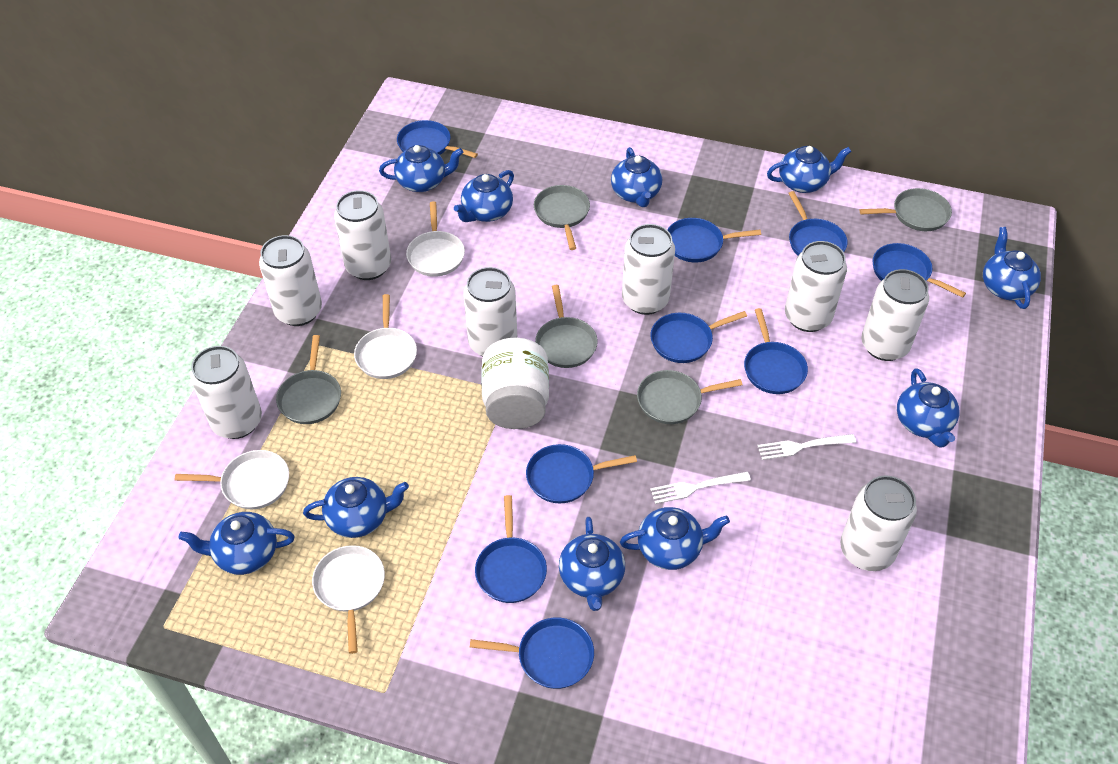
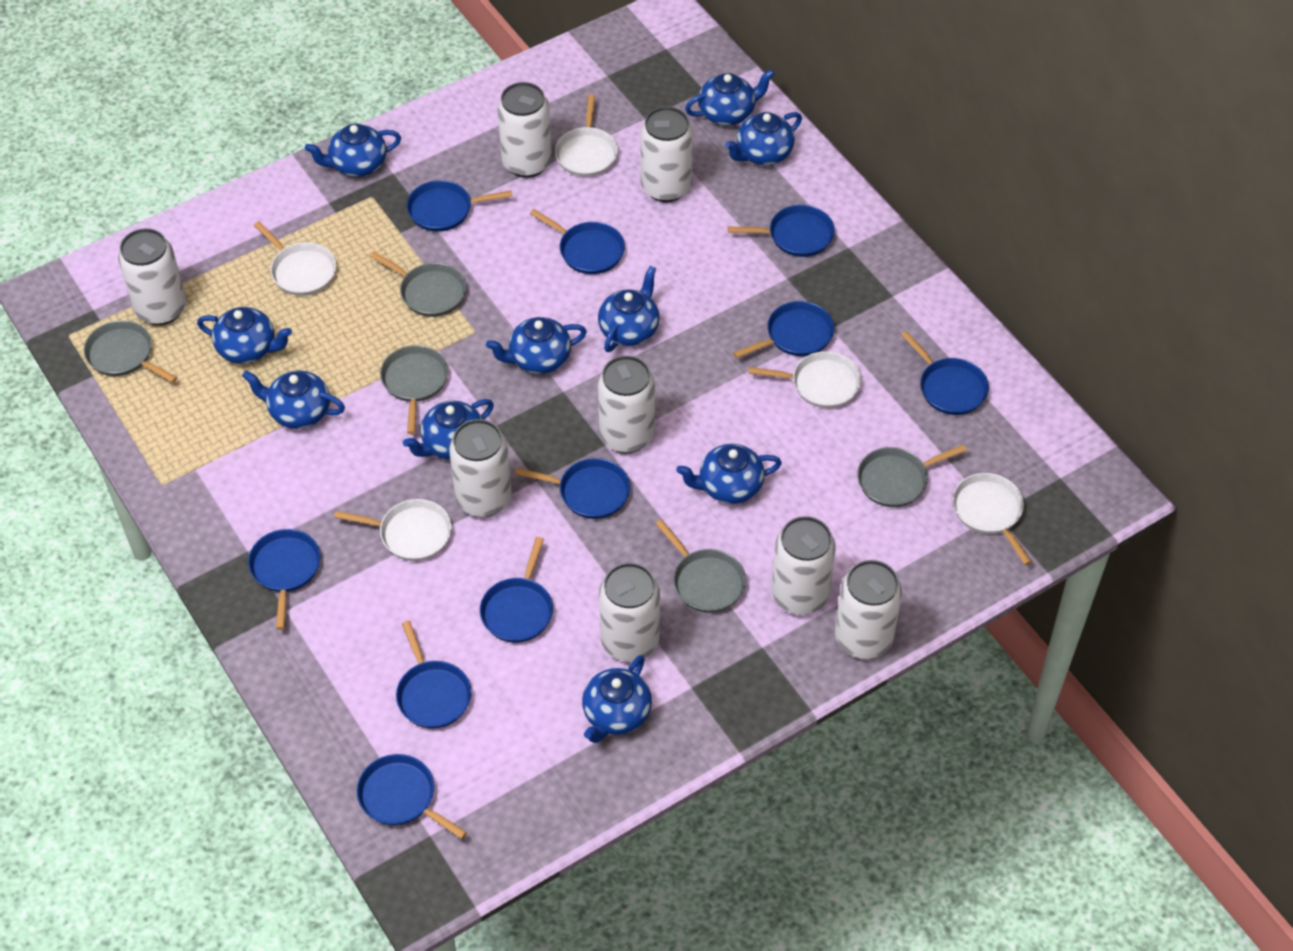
blue pan: [397,120,478,158] [470,618,594,689] [475,495,547,603] [526,444,637,503] [651,311,747,363] [667,218,761,262] [744,308,808,394] [788,191,847,255] [872,243,966,298] = 9 -> [248,529,321,630] [357,754,467,839] [396,621,472,729] [407,180,512,232] [480,537,553,643] [515,458,630,519] [530,209,625,274] [728,205,835,257] [733,301,834,358] [901,331,989,415] = 10
white fork: [650,472,751,504] [757,434,856,460] = 2 -> none = 0
white jar: [481,338,549,429] = 1 -> none = 0
white pan: [175,450,289,509] [312,545,385,654] [354,294,417,379] [406,201,465,277] = 4 -> [254,221,336,296] [334,499,452,561] [555,94,618,177] [749,351,861,408] [953,473,1032,565] = 5

